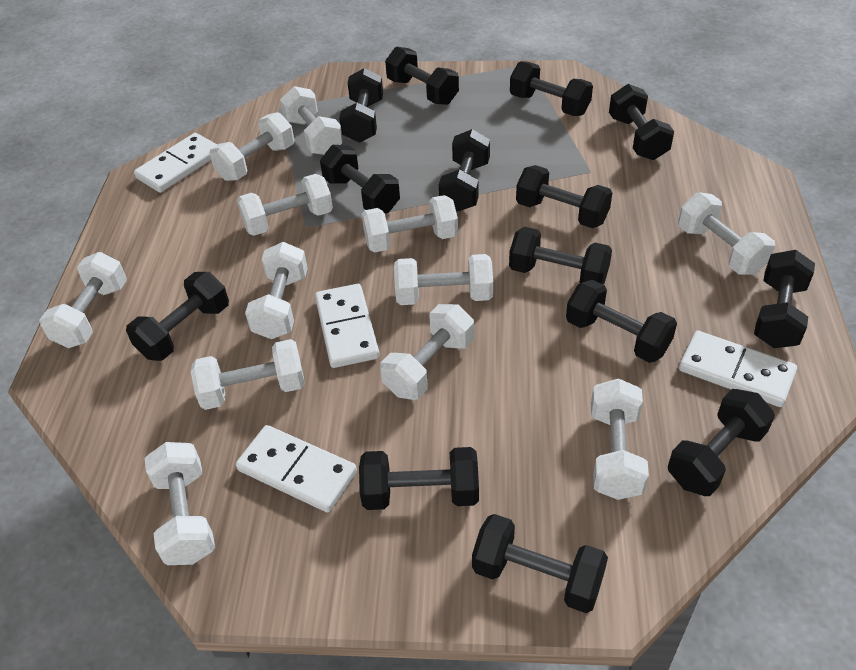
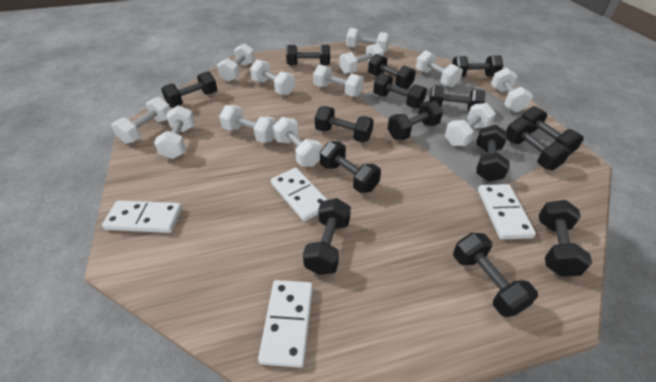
black dumbbell: [126,272,229,361] [320,145,400,214] [339,68,383,143] [359,447,479,510] [385,47,459,105] [439,129,490,212] [472,514,608,613] [509,227,612,285] [510,61,593,116] [516,165,612,228] [566,280,677,363] [609,84,674,160] [668,389,775,496] [754,250,815,348] = 14 -> [161,71,217,108] [286,45,330,65] [303,198,351,275] [315,106,374,143] [320,141,381,193] [368,54,416,89] [373,73,427,109] [387,101,443,140] [429,85,486,111] [452,55,503,77] [453,233,538,317] [476,125,510,182] [506,117,570,170] [522,106,584,155] [539,200,592,277] = 15

